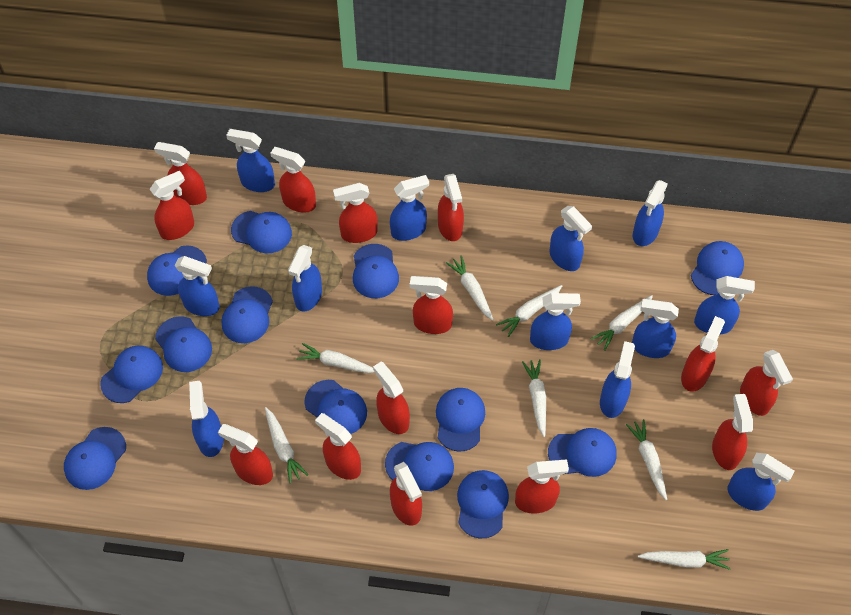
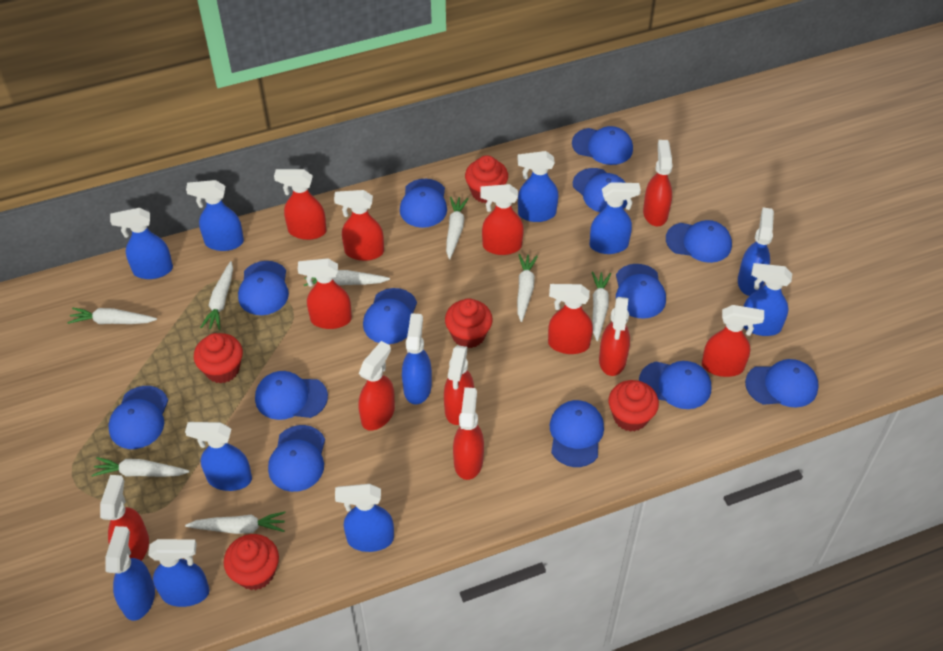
blue spray bottle: [175,256,220,316] [189,381,224,457] [226,129,275,192] [288,245,322,312] [390,175,429,241] [530,293,581,350] [549,206,592,271] [600,341,635,418] [632,299,679,358] [633,180,668,246] [694,276,755,334] [727,453,795,511] = 12 -> [105,526,155,621] [110,208,173,279] [148,539,210,607] [185,422,252,491] [186,180,244,251] [335,484,394,552] [402,313,432,405] [517,151,559,222] [590,182,641,254] [738,207,774,296] [743,263,792,336] = 11
red cupcake: none = 0 -> [194,333,243,384] [224,534,279,590] [445,298,493,348] [465,155,508,203] [609,380,659,432] = 5
red spray bottle: [150,171,194,240] [154,142,207,205] [218,424,273,485] [270,147,316,213] [315,413,361,480] [333,183,378,243] [373,362,410,434] [390,462,422,526] [410,276,453,334] [438,174,464,241] [515,459,569,514] [681,316,725,392] [712,394,753,470] [740,350,793,416] = 14 -> [100,475,149,561] [274,169,326,240] [298,258,352,329] [334,190,384,261] [359,341,395,431] [444,345,474,425] [453,387,484,480] [481,184,524,255] [548,284,593,354] [599,297,630,376] [643,140,673,227] [702,305,764,377] = 12

